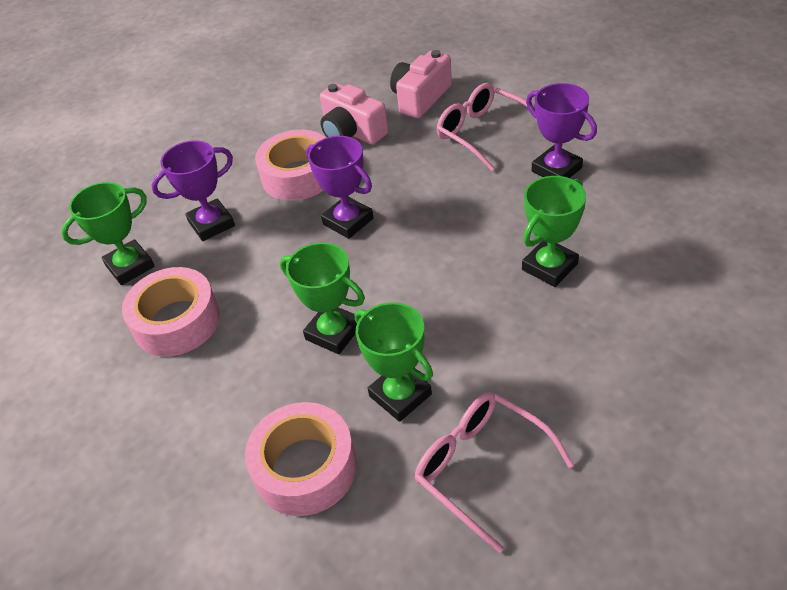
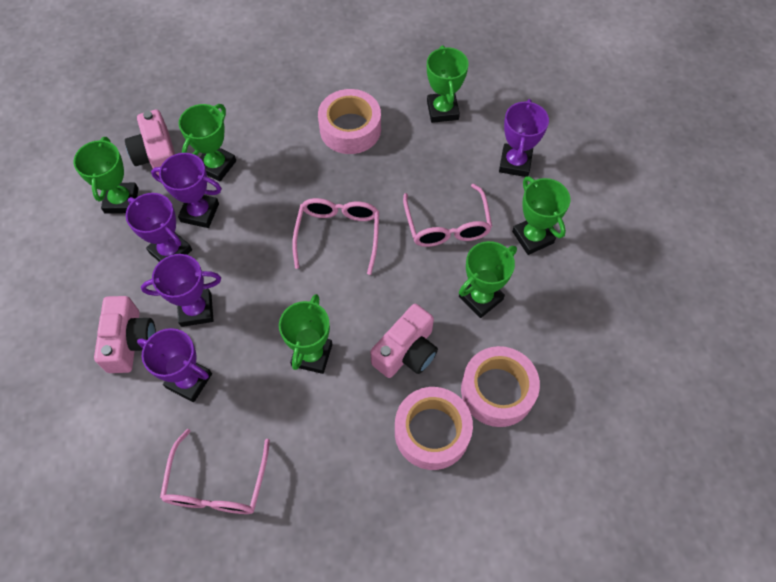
green trophy: [61,182,155,285] [280,242,365,354] [355,302,433,422] [522,176,586,287] = 4 -> [73,137,138,214] [179,104,236,182] [279,294,332,374] [427,45,469,123] [459,241,517,318] [512,176,570,255] = 6
pink camera: [320,83,388,145] [390,50,452,118] = 2 -> [94,296,156,373] [125,109,175,176] [370,304,438,378] = 3
pink glasses: [414,392,574,553] [436,83,537,171] = 2 -> [160,429,270,514] [292,198,379,275] [403,184,492,247] = 3
purple trophy: [151,140,235,241] [306,136,374,239] [526,83,597,178] = 3 -> [126,193,192,262] [137,328,212,402] [141,254,221,327] [151,153,222,228] [499,99,549,177] = 5

